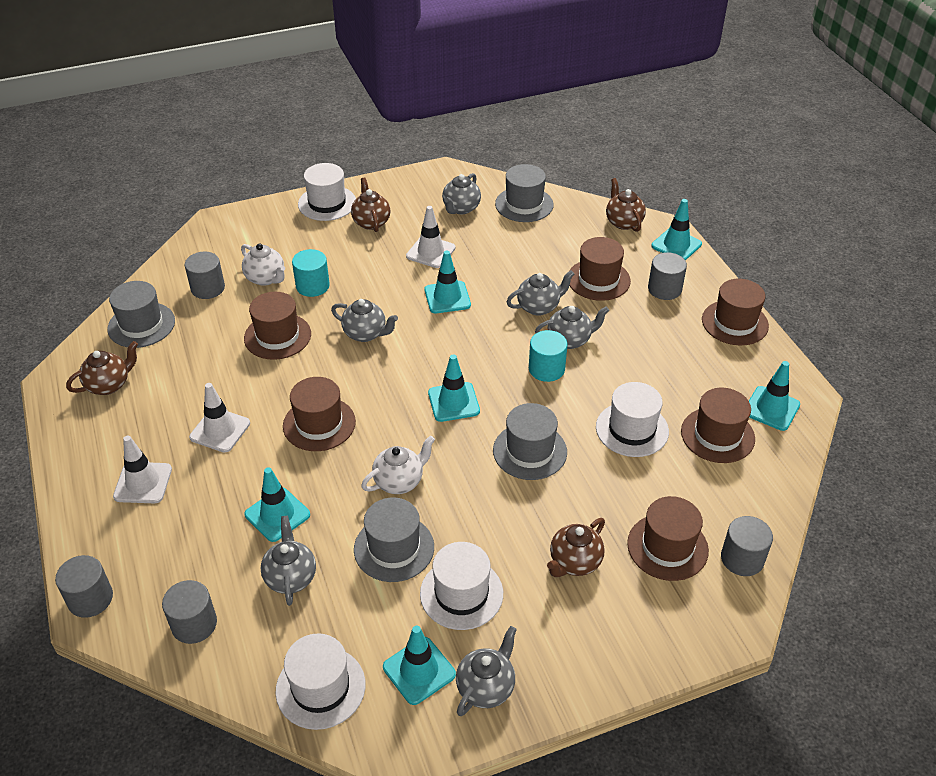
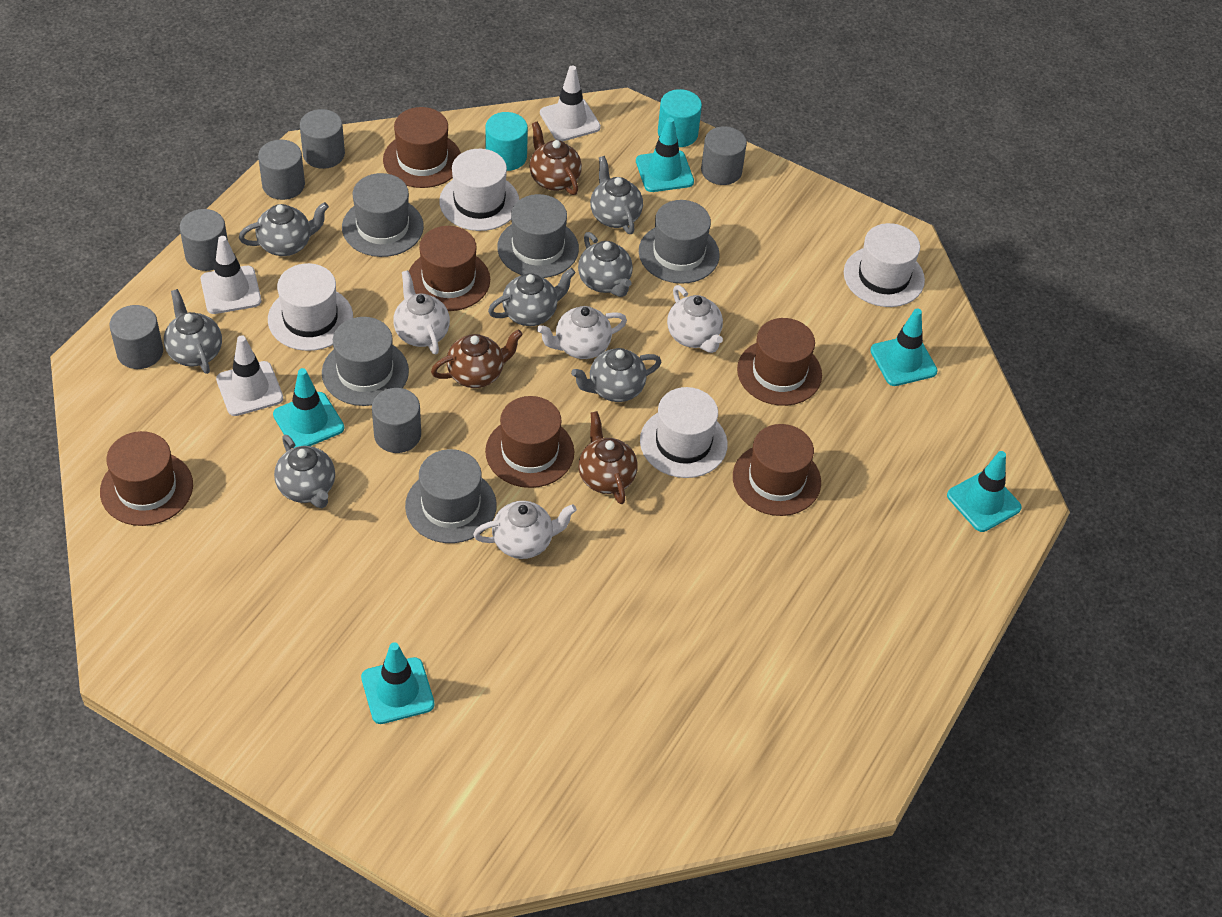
brown teapot: [66,341,138,395] [351,178,390,232] [547,518,605,577] [606,178,646,232] = 4 -> [431,329,523,388] [530,122,582,195] [578,411,638,504] = 3
grey cylinder: [55,555,113,618] [162,580,217,644] [184,252,225,299] [648,252,687,300] [721,516,773,576] = 5 -> [109,305,163,369] [180,209,228,271] [258,140,305,200] [300,109,345,169] [372,388,421,453] [701,126,747,185] = 6
grey hat: [107,281,175,348] [354,497,434,582] [493,403,567,480] [495,164,554,222] = 4 -> [322,317,409,406] [342,173,424,257] [405,449,497,543] [497,194,579,278] [639,200,720,284] = 5
grey teapot: [261,516,316,606] [331,299,398,342] [442,173,481,214] [456,626,517,716] [507,271,574,316] [535,306,609,349] = 6 -> [164,289,222,374] [239,202,329,256] [274,434,335,508] [488,268,575,326] [571,348,661,402] [578,232,633,297] [590,156,643,234] = 7
turquoise traffic cone: [245,467,310,542] [383,626,456,705] [425,251,471,313] [428,354,480,422] [651,199,702,260] [749,361,800,431] = 6 -> [273,368,344,448] [361,642,435,724] [636,117,694,192] [870,309,938,386] [947,451,1022,532] = 5
white teapot: [241,244,285,286] [361,436,435,494] = 2 -> [393,270,450,354] [473,501,577,559] [537,306,627,359] [667,285,723,353] = 4

